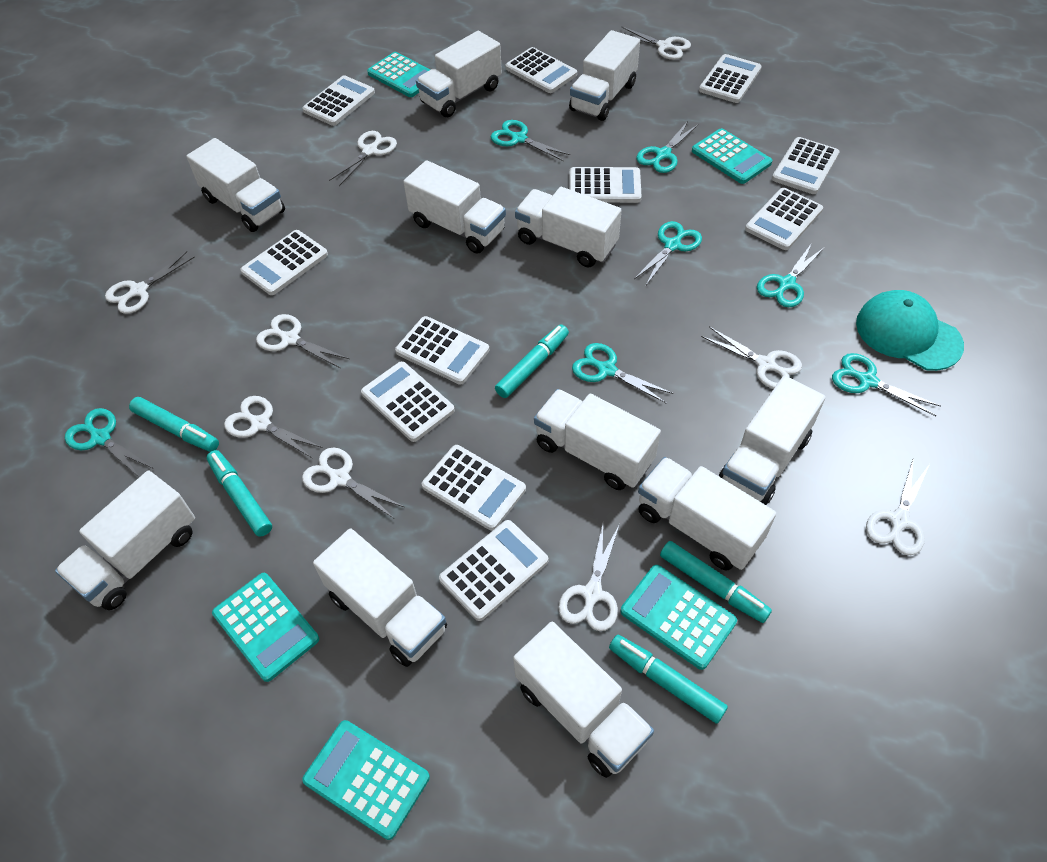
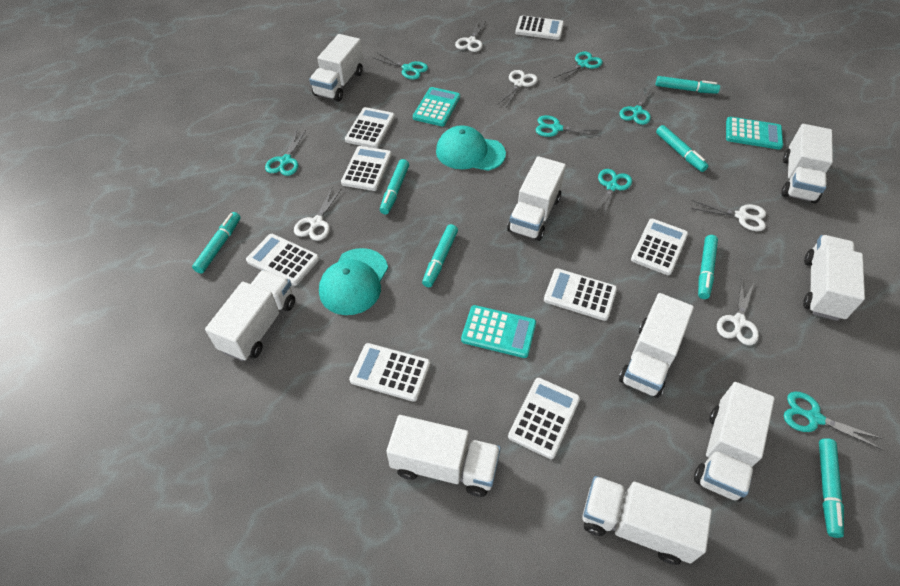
turquoise calculator: [212,573,319,682] [302,720,430,840] [367,52,430,97] [621,565,737,670] [692,128,772,184] = 5 -> [413,87,460,126] [461,305,536,358] [726,117,783,150] = 3
turquoise cap: [856,290,964,371] = 1 -> [319,248,388,315] [436,125,506,171] = 2
turquoise marker: [129,397,219,452] [207,450,272,537] [495,325,569,398] [609,635,728,724] [660,541,772,623] = 5 -> [192,212,241,274] [380,159,409,214] [422,224,458,287] [656,76,720,94] [656,125,708,172] [698,235,718,299] [819,438,844,538] = 7
white calculator: [240,230,328,295] [303,75,375,126] [361,361,455,442] [395,316,490,385] [422,445,526,531] [439,520,548,621] [505,47,577,93] [569,167,641,203] [699,54,762,103] [745,188,823,250] [772,137,840,194] = 11 -> [246,234,319,286] [341,146,392,191] [345,107,395,148] [349,343,430,402] [508,378,580,459] [515,15,564,40] [544,268,617,321] [631,219,688,275] = 8
white scissors: [105,251,195,314] [224,396,323,458] [256,314,349,368] [302,448,404,518] [329,131,397,186] [558,524,620,631] [621,26,691,60] [701,327,802,389] [866,457,930,555] = 9 -> [294,188,342,241] [455,20,487,52] [498,70,538,107] [691,200,766,231] [717,280,759,345] = 5
white truck: [55,471,195,610] [186,138,285,232] [313,528,447,667] [404,160,506,254] [416,31,502,117] [513,622,654,778] [515,187,621,267] [534,389,661,490] [569,30,640,121] [638,457,776,570] [719,376,826,505] = 11 -> [205,270,295,361] [309,34,363,102] [387,415,501,497] [507,156,566,241] [582,476,712,565] [619,293,694,398] [694,382,775,502] [781,124,833,204] [803,235,865,321] = 9

